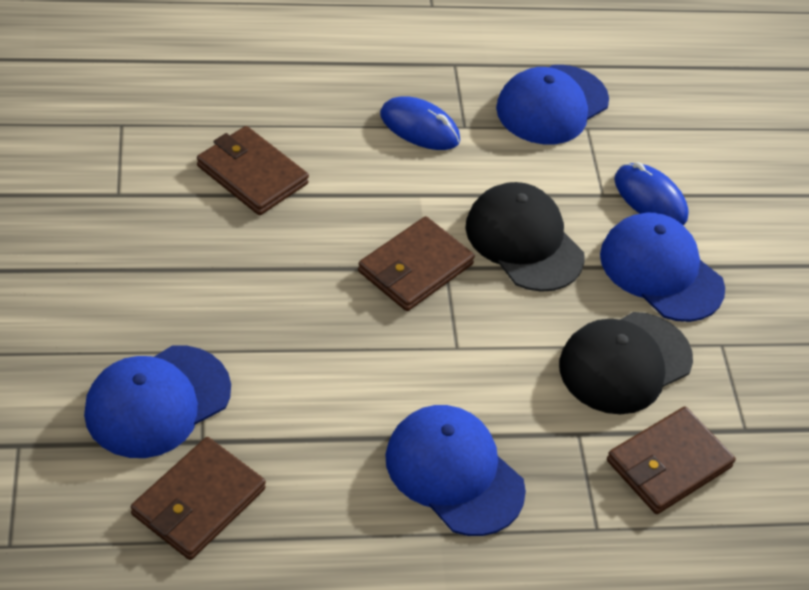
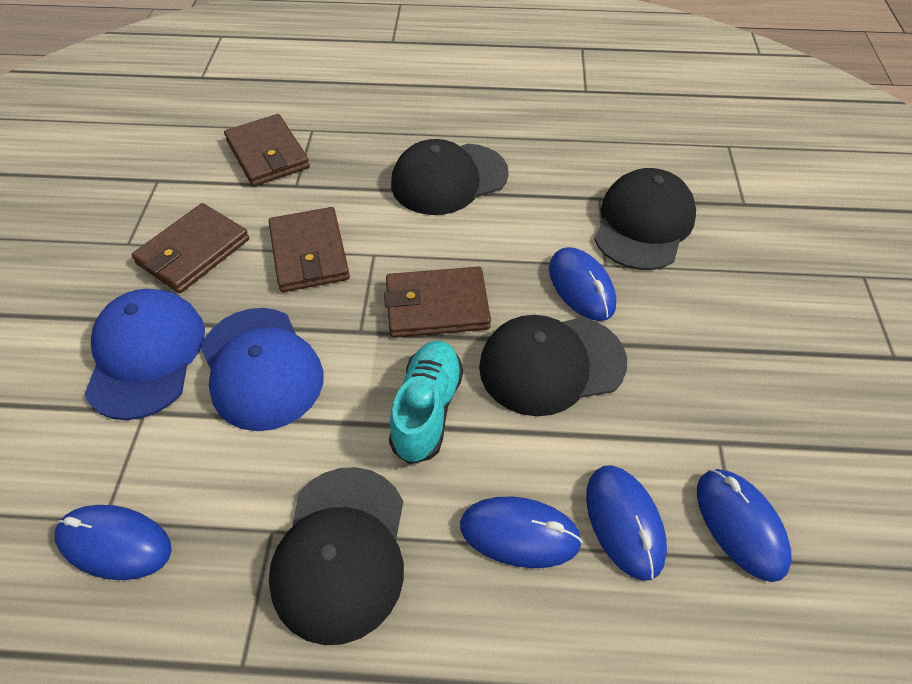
black cap: [465,182,585,292] [559,312,693,414] = 2 -> [269,467,404,645] [391,139,509,215] [479,315,627,416] [594,168,696,270] = 4
blue cap: [84,345,231,458] [385,405,526,536] [496,65,609,144] [600,212,725,322] = 4 -> [84,289,205,420] [201,308,323,431] = 2
blue mouse: [380,96,460,150] [614,162,689,225] = 2 -> [54,505,172,580] [460,496,583,568] [549,247,616,321] [586,465,667,581] [697,469,792,582] = 5
turquoise shoe: none = 0 -> [389,341,463,464] = 1

